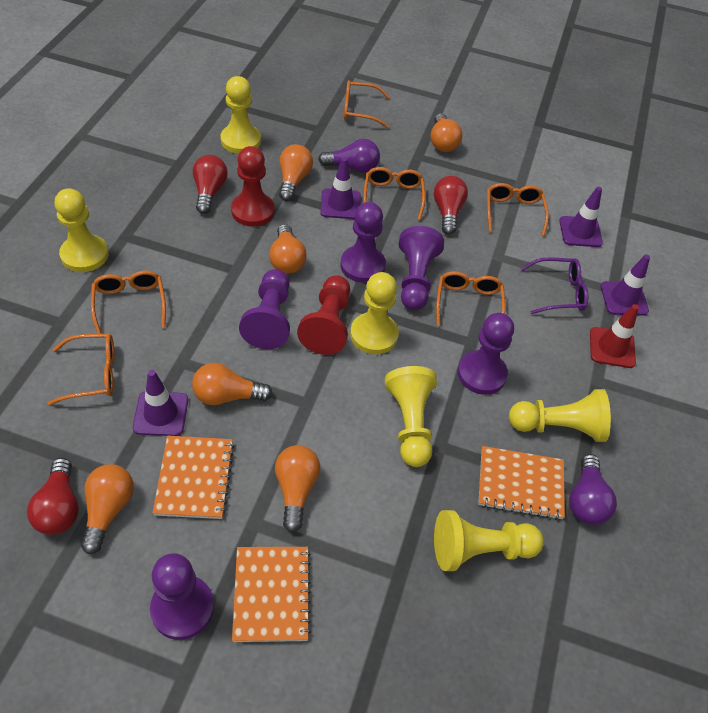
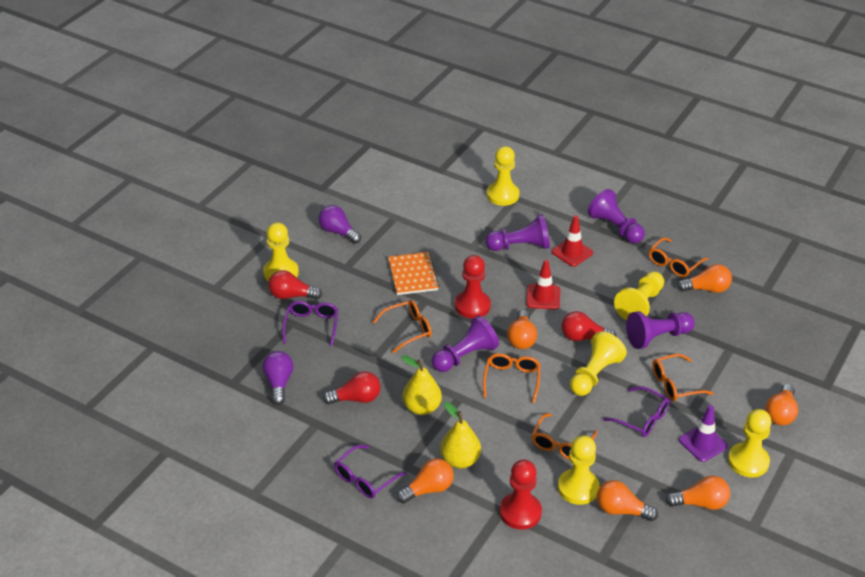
orange glasses: [48,334,114,405] [91,271,166,334] [344,80,390,128] [363,167,425,220] [436,271,505,326] [487,183,549,236] = 6 -> [373,300,432,353] [483,353,541,403] [531,413,598,460] [649,237,708,277] [652,354,714,401] = 5
orange notebook: [152,436,234,519] [232,547,311,642] [478,446,565,520] = 3 -> [388,252,439,295] = 1
purple glasses: [521,257,588,314] = 1 -> [282,301,338,346] [334,445,406,498] [603,386,670,437] = 3
purple pawn: [150,553,214,640] [239,269,290,349] [340,202,386,283] [399,226,444,310] [458,313,514,395] = 5 -> [432,315,499,372] [486,214,550,251] [588,189,645,243] [626,311,695,349] = 4
purple traffic cone: [133,370,188,436] [320,157,361,219] [559,187,603,247] [601,255,650,316] = 4 -> [679,405,728,462] = 1
red traffic cone: [590,304,639,368] = 1 -> [526,260,560,310] [552,215,593,267] = 2
yellow pear: none = 0 -> [401,355,442,415] [440,402,481,469] = 2

